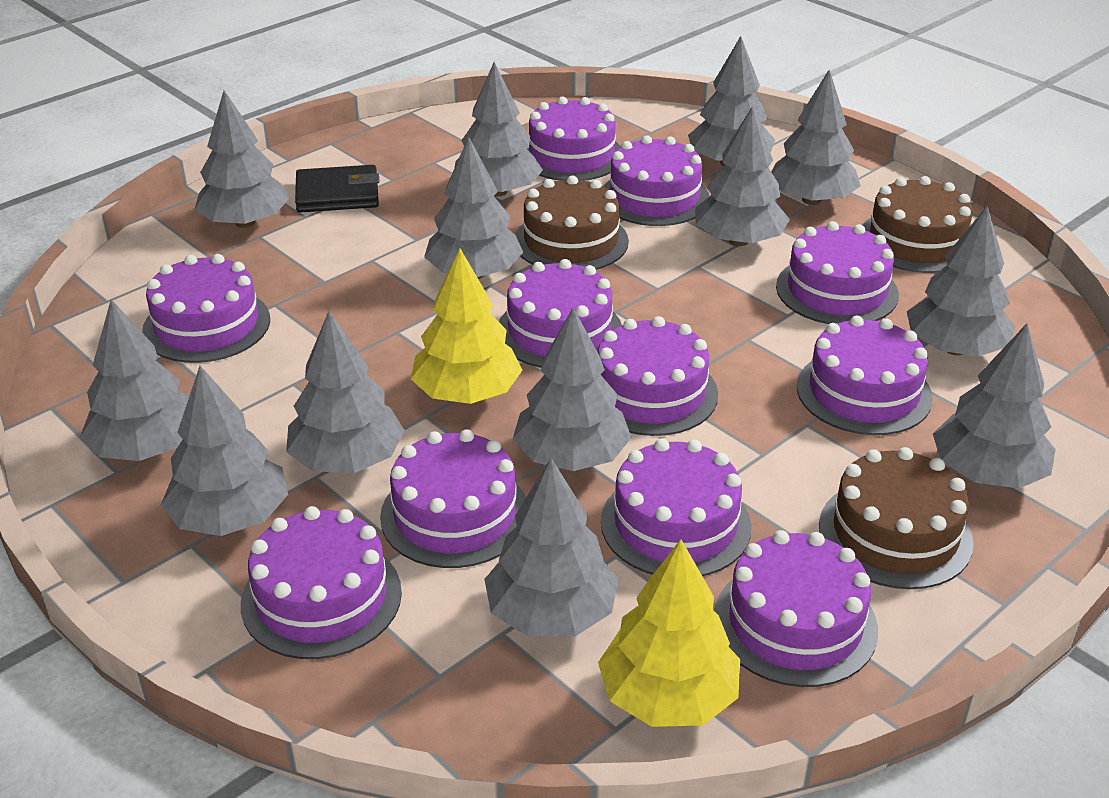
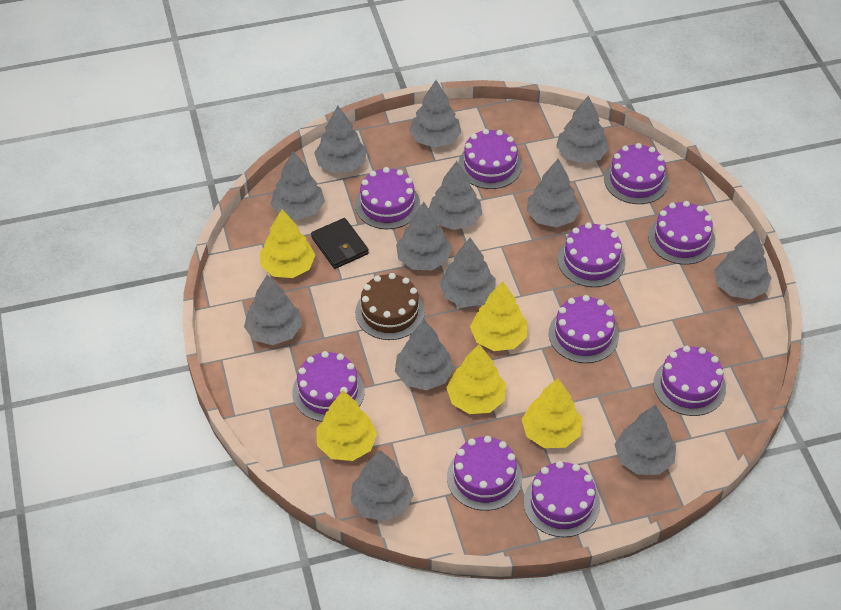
brown cake: [515,175,629,270] [819,447,974,589] [863,176,973,273] = 3 -> [355,273,425,340] = 1
purple cake: [142,254,270,363] [241,506,402,659] [380,429,526,568] [499,259,622,368] [527,97,621,181] [597,316,718,436] [601,439,751,576] [604,135,709,226] [715,530,878,687] [776,221,899,324] [797,316,933,435] = 11 -> [292,351,365,422] [355,167,420,229] [447,436,522,511] [458,129,522,189] [524,461,600,537] [549,295,619,363] [558,223,625,287] [604,143,669,204] [648,201,715,265] [653,346,726,416] = 10
yellow tree: [411,248,522,404] [598,539,740,727] = 2 -> [260,210,315,278] [316,391,377,461] [446,344,506,414] [470,281,527,351] [522,378,582,448] = 5

